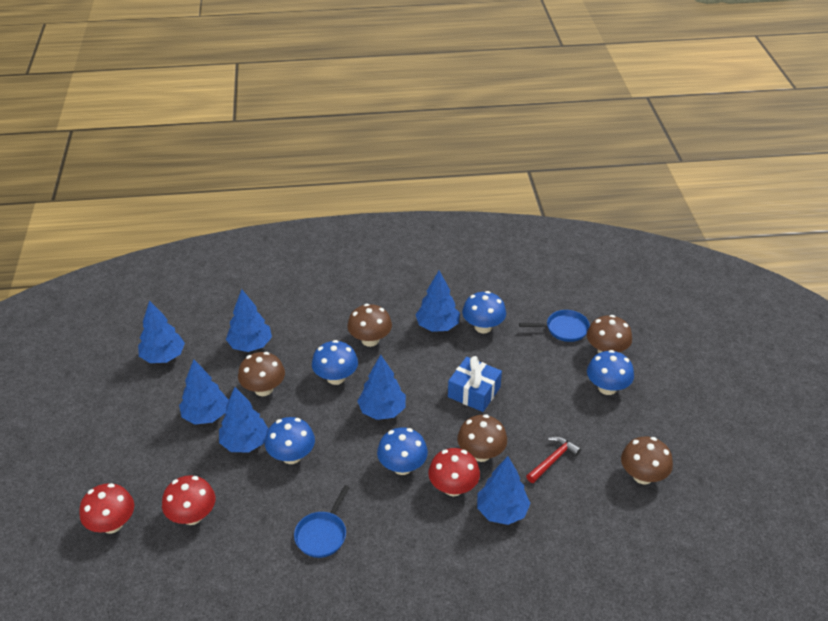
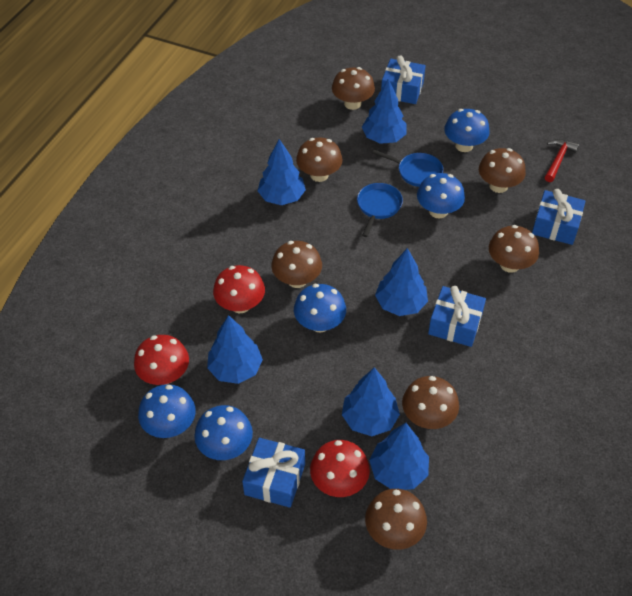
blue gift: [448,356,502,412] = 1 -> [242,438,305,508] [381,55,426,104] [428,286,486,347] [532,189,586,245] = 4
blue tree: [138,300,185,363] [179,359,229,425] [219,387,268,452] [226,289,272,352] [357,355,406,420] [415,271,460,332] [477,456,531,525] = 7 -> [207,315,263,384] [258,139,306,205] [342,367,400,436] [362,79,407,144] [369,423,429,490] [375,248,428,316] = 6
brown mushroom: [238,352,285,396] [347,304,392,347] [457,414,507,462] [587,315,632,353] [621,437,673,485] = 5 -> [271,241,322,288] [296,137,343,182] [332,67,375,110] [365,489,427,550] [402,376,459,429] [479,148,526,193] [489,225,539,273] = 7

